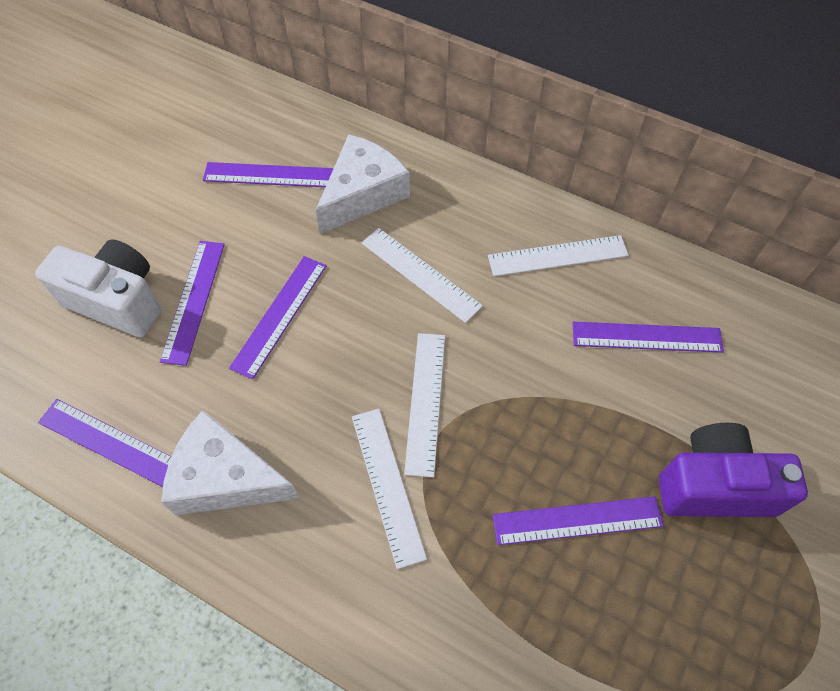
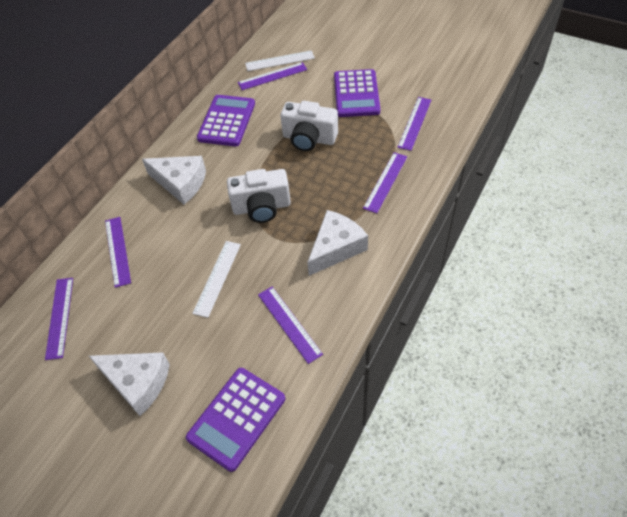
purple calculator: none = 0 -> [186,368,285,472] [197,95,255,146] [334,69,380,117] = 3
purple camera: [659,423,808,517] = 1 -> none = 0
white camera: [35,239,161,337] = 1 -> [227,169,291,223] [280,101,338,151] = 2
white cheese: [161,410,300,515] [315,134,410,234] = 2 -> [89,352,170,416] [142,156,206,204] [307,210,368,276] = 3
white ruler: [352,409,427,569] [362,228,483,323] [404,333,445,477] [488,235,629,276] = 4 -> [192,241,241,318] [245,50,315,71] = 2

